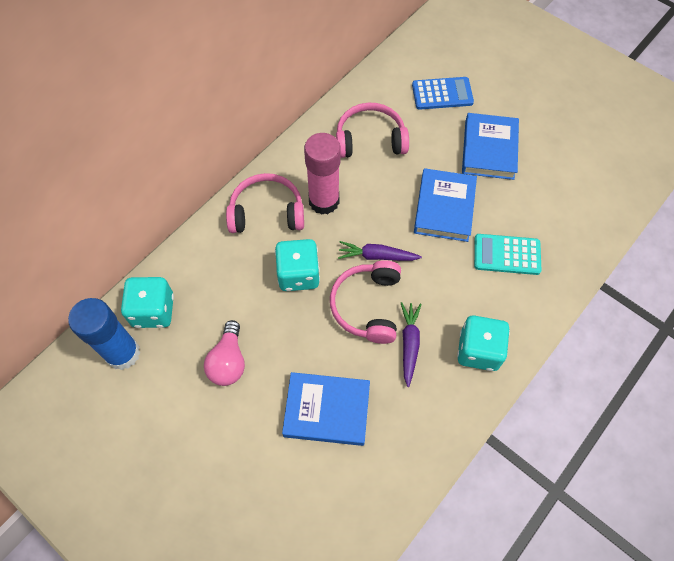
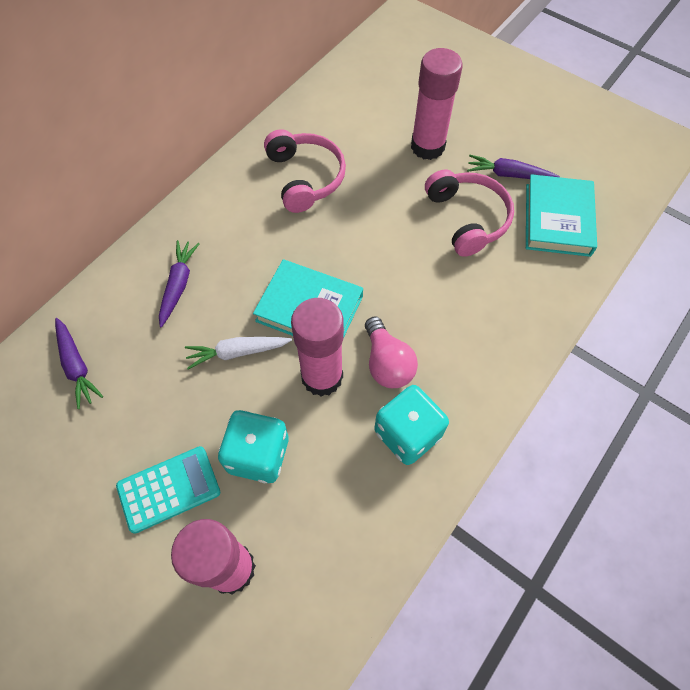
blue book: [282,372,370,446] [414,168,477,242] [462,113,519,180] = 3 -> none = 0
blue calculator: [412,77,474,110] = 1 -> none = 0
blue glue stick: [68,298,141,370] = 1 -> none = 0
pink glue stick: [304,133,341,215] = 1 -> [171,519,256,595] [291,298,344,397] [411,48,463,160] = 3
pink headphones: [226,173,304,233] [330,260,401,344] [336,103,409,158] = 3 -> [264,129,346,213] [425,169,514,257] = 2
purple carrot: [338,241,422,261] [401,302,422,387] = 2 -> [55,318,103,409] [159,240,200,327] [467,155,560,179] = 3
turquoise book: none = 0 -> [253,259,363,338] [526,174,597,257] = 2
turquoise dice: [121,277,174,328] [275,239,320,291] [457,316,510,371] = 3 -> [218,410,288,483] [374,385,449,465] = 2
white carrot: none = 0 -> [185,337,292,369] = 1

